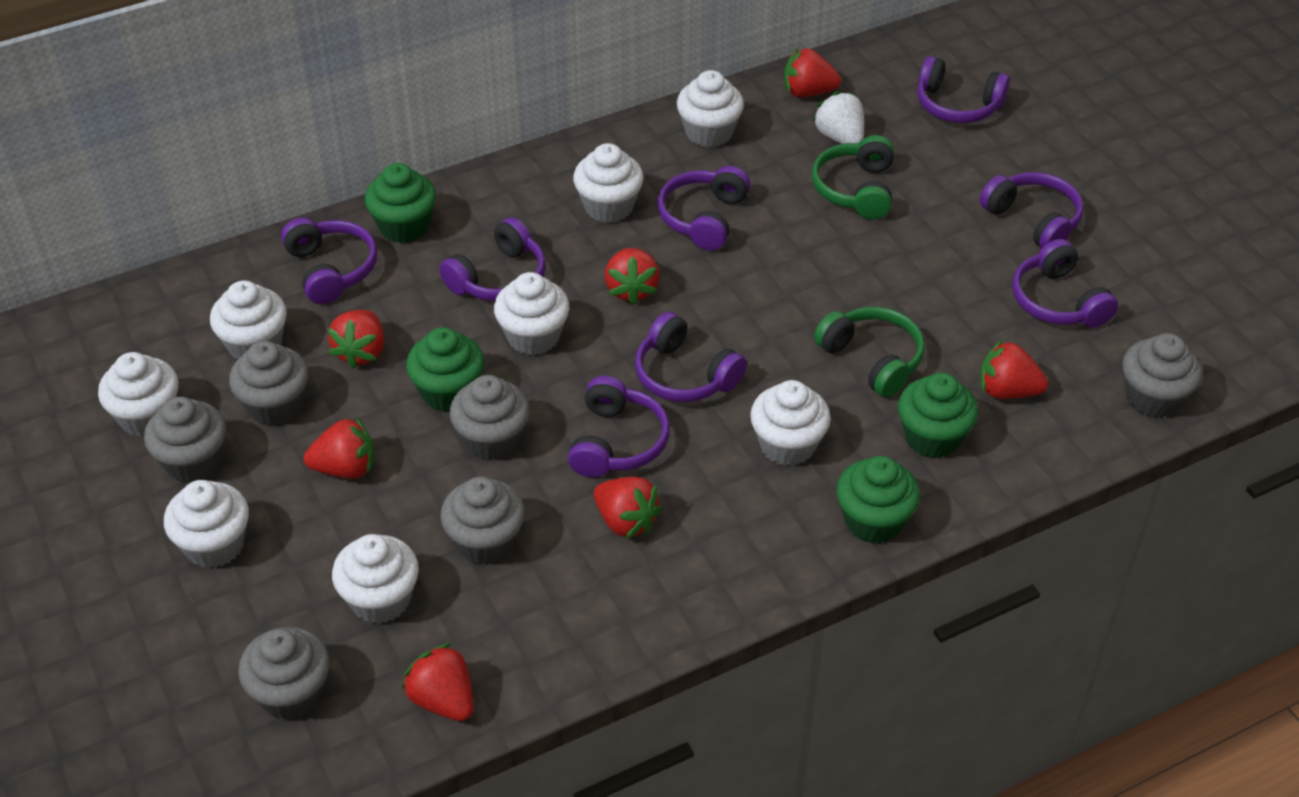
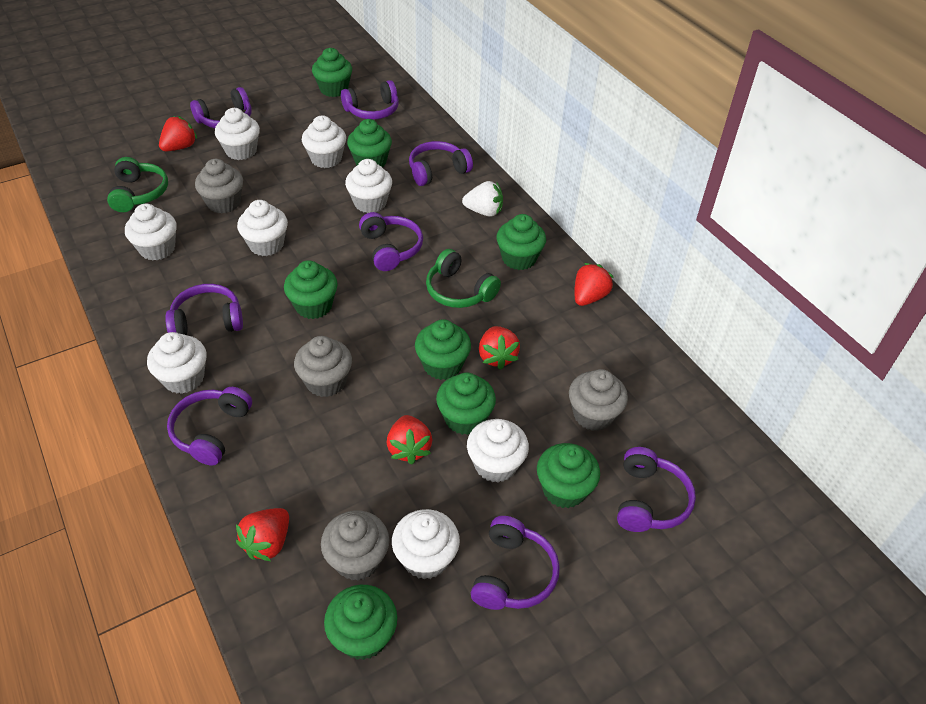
green cupcake: [365,163,436,243] [406,327,484,412] [836,456,920,543] [898,373,978,458] = 4 -> [284,260,338,319] [312,48,352,97] [324,585,397,660] [347,119,392,167] [415,319,471,380] [436,372,496,435] [496,214,546,270] [537,443,600,508] = 8
grey cupcake: [144,397,226,483] [229,341,308,426] [238,627,330,720] [440,477,525,565] [449,375,529,461] [1122,333,1202,418] = 6 -> [195,159,243,213] [294,336,352,397] [321,510,389,581] [569,369,628,431] = 4
red strawberry: [304,417,375,479] [327,310,384,369] [402,643,473,721] [594,477,662,539] [605,248,660,305] [784,48,841,97] [980,340,1048,399] = 7 -> [159,116,197,151] [236,508,289,561] [387,415,432,465] [479,326,520,370] [574,263,613,306] = 5

